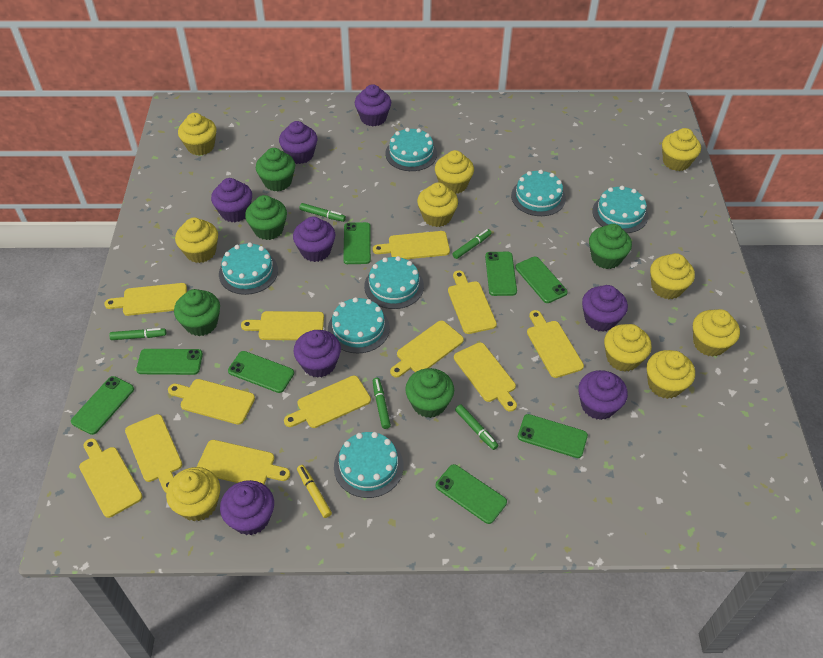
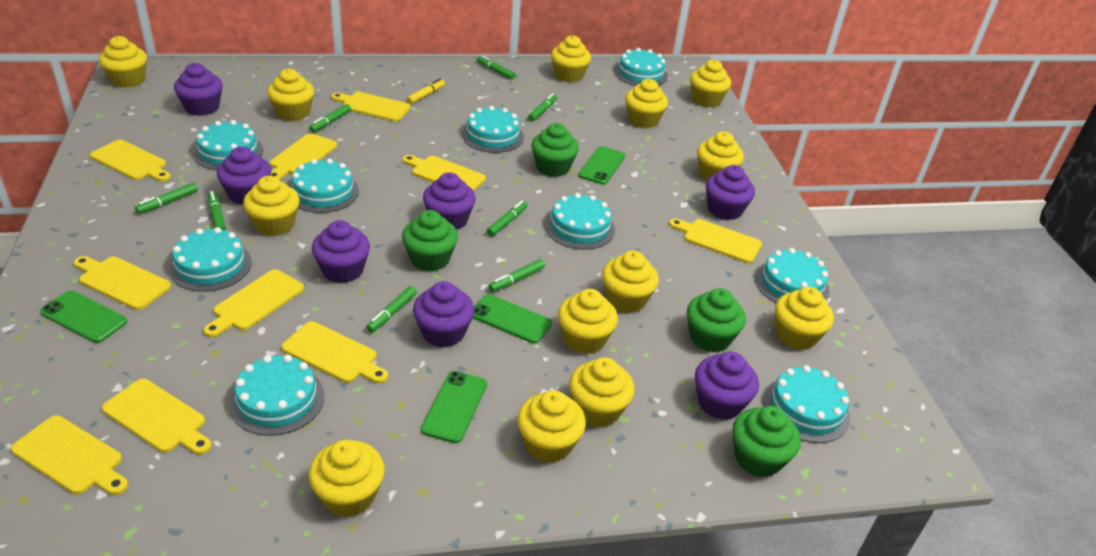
green cupcake: [174,289,220,336] [245,195,287,240] [256,148,295,192] [405,368,454,418] [589,224,632,269] = 5 -> [402,210,458,271] [531,123,579,177] [687,288,746,352] [732,406,801,477] = 4
green marker: [109,328,166,340] [299,203,346,222] [373,378,391,429] [452,229,492,259] [455,404,499,450] = 5 -> [135,183,198,214] [208,191,226,230] [309,104,351,132] [366,286,417,332] [477,55,516,79] [487,201,528,237] [489,259,545,292] [528,93,557,121] = 8
green phone: [71,376,134,435] [136,349,203,375] [228,351,294,393] [343,222,371,264] [436,464,507,524] [485,252,517,296] [515,257,568,303] [518,414,588,458] = 8 -> [40,291,127,343] [421,371,487,443] [472,294,552,344] [578,146,625,185] = 4
purple cupcake: [211,178,252,222] [220,480,274,535] [279,121,317,164] [293,216,335,262] [293,330,341,378] [355,84,391,127] [578,370,628,420] [582,285,628,332] = 8 -> [174,63,223,116] [217,146,271,205] [312,220,370,283] [413,281,474,348] [423,173,476,230] [695,352,759,420] [706,165,755,220] = 7
turquoise cake: [219,242,278,295] [328,297,390,353] [334,432,404,498] [364,256,424,309] [385,128,437,171] [511,170,566,216] [592,186,648,233] = 7 -> [169,227,252,292] [193,120,263,170] [229,355,324,436] [289,158,359,213] [462,106,524,153] [545,193,615,250] [614,48,668,86] [755,248,830,303] [763,365,850,443] = 9
yellow cupcake: [166,467,220,521] [175,218,218,263] [178,113,217,156] [417,183,458,227] [435,150,474,194] [604,324,652,372] [647,350,695,399] [650,253,695,299] [662,128,701,171] [693,309,740,357] = 10 -> [99,36,147,88] [243,176,300,236] [267,69,314,121] [308,440,385,517] [517,390,586,463] [551,35,591,83] [558,289,618,354] [569,357,635,427] [602,251,659,313] [625,79,668,128] [690,60,731,107] [697,131,744,181] [775,287,834,350] = 13
yellow cutting board: [79,439,143,518] [104,283,187,316] [125,414,182,492] [168,379,255,425] [197,440,290,484] [241,311,324,340] [284,376,371,428] [373,231,450,259] [390,321,464,378] [448,270,497,334] [454,342,517,411] [527,310,584,378] = 12 -> [11,415,128,495] [74,256,171,310] [90,140,171,182] [102,379,212,455] [203,269,304,337] [270,133,337,180] [281,321,388,383] [331,92,411,122] [403,155,486,191] [669,218,762,263] = 10

